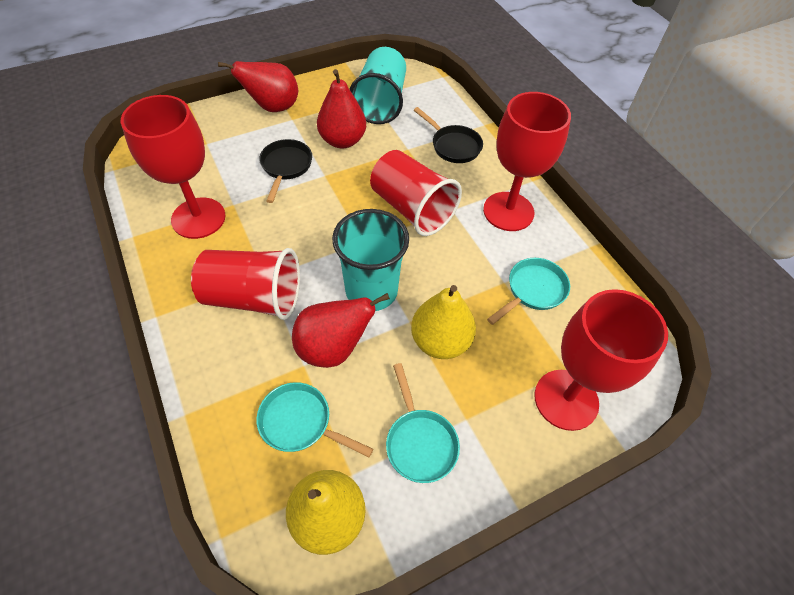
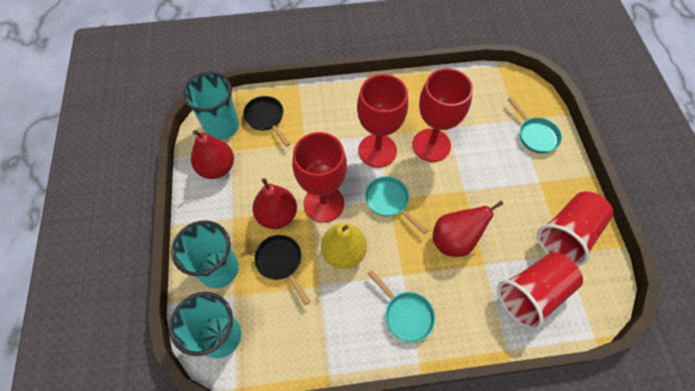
turquoise cup: [332,209,409,311] [349,47,406,124] = 2 -> [169,292,241,358] [171,220,239,288] [182,72,239,140] = 3
yellow pear: [286,470,365,555] [411,285,476,359] = 2 -> [321,223,367,269] = 1

